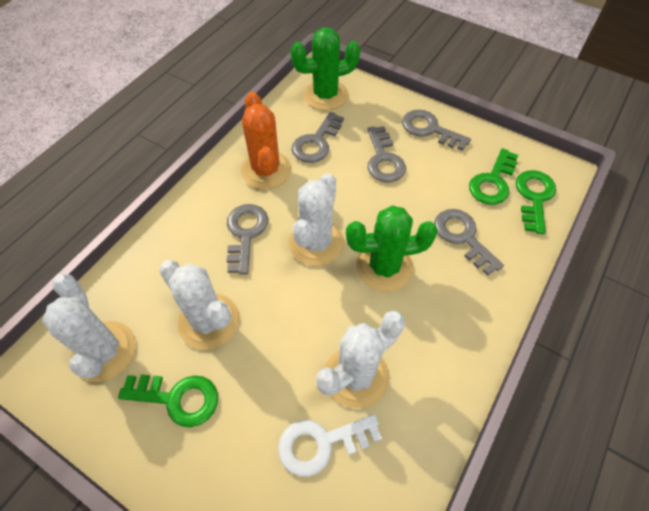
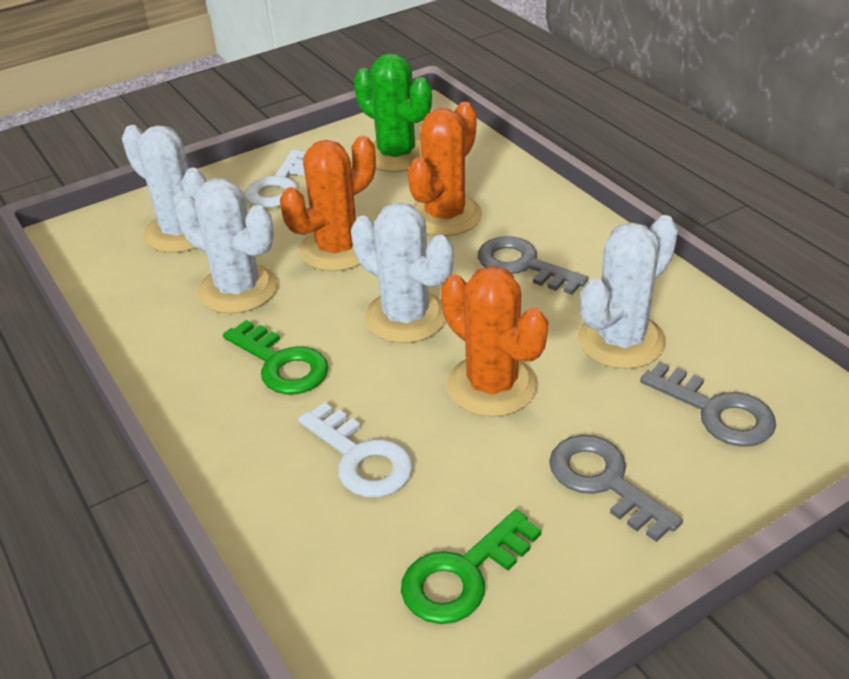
green cactus: [290,28,360,111] [346,205,438,292] = 2 -> [354,53,432,172] = 1
green key: [118,374,218,427] [469,148,518,205] [516,170,556,234] = 3 -> [223,320,328,395] [401,509,541,624] = 2
grey key: [227,204,268,275] [292,112,344,163] [367,126,406,183] [402,109,471,151] [434,209,504,276] = 5 -> [478,236,588,295] [549,435,683,542] [640,362,776,447] = 3
orange cactus: [241,92,291,189] = 1 -> [280,136,376,271] [408,102,482,236] [441,266,548,417] = 3
white key: [278,414,382,477] = 1 -> [245,149,306,208] [298,402,413,497] = 2

